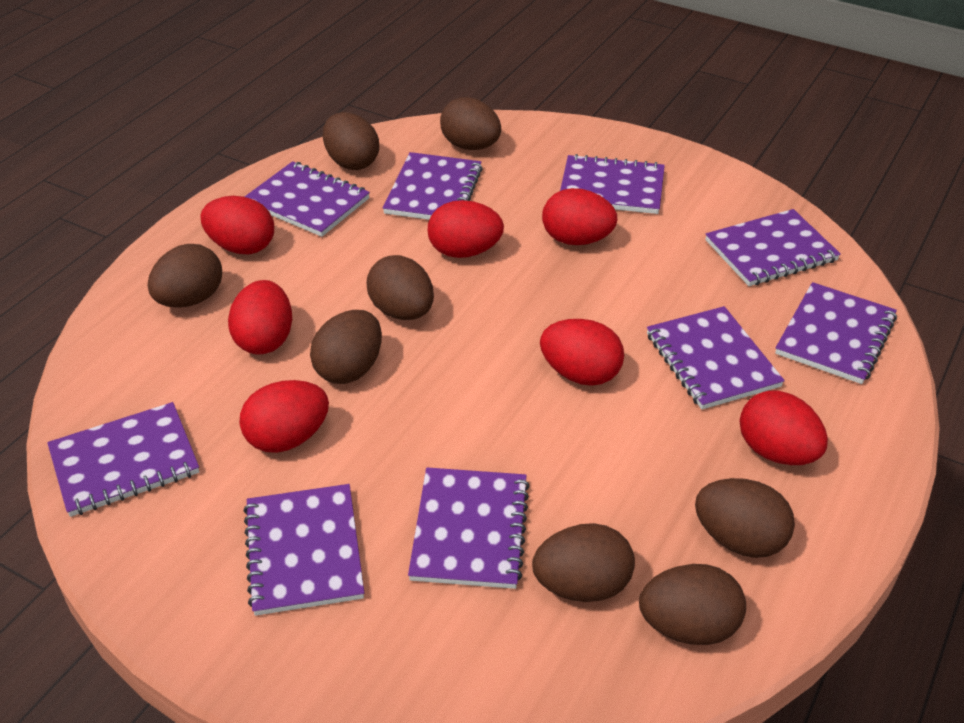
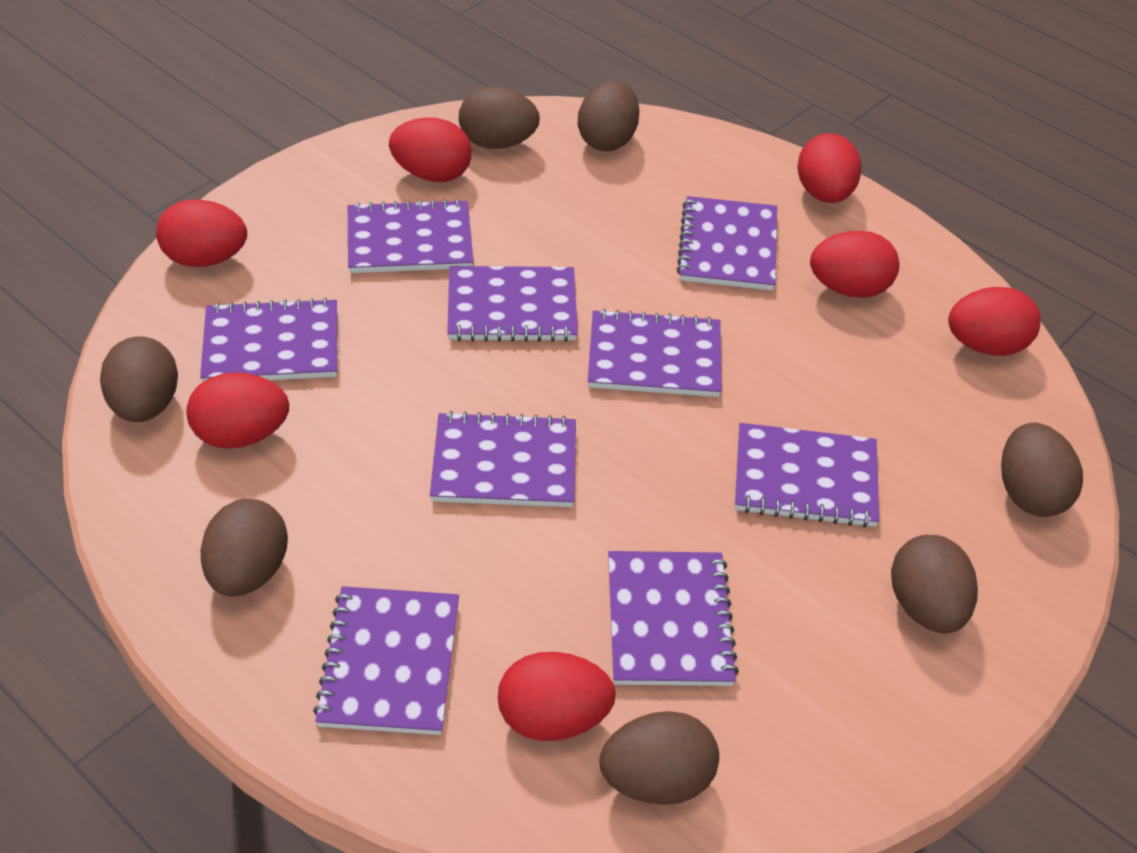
brown egg: [148,244,222,308] [310,310,382,384] [323,112,379,170] [366,255,434,320] [440,97,501,150] [532,523,635,602] [639,564,746,645] [695,478,795,558] = 8 -> [100,336,178,422] [201,499,288,597] [459,87,540,149] [578,81,640,151] [599,711,719,805] [891,535,978,634] [1001,423,1083,517] = 7

